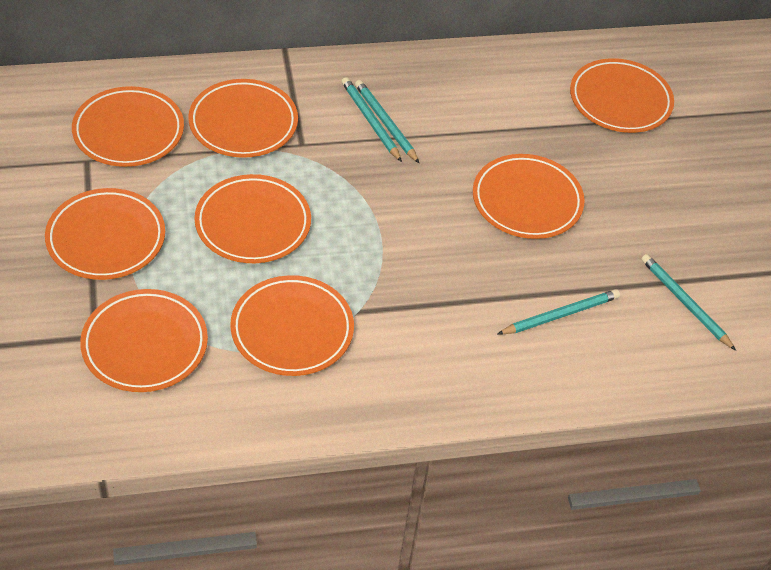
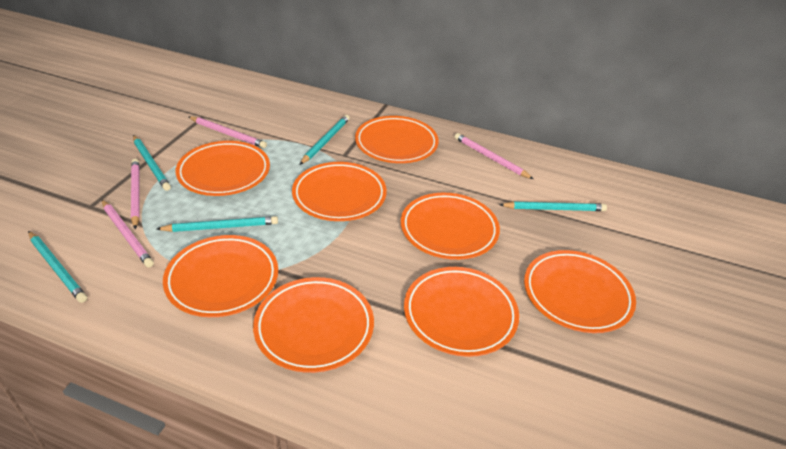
pink pencil: none = 0 -> [102,200,154,267] [131,159,140,229] [188,116,267,148] [455,133,534,179] = 4
turquoise pencil: [342,77,402,162] [355,80,419,163] [498,289,620,334] [641,254,736,351] = 4 -> [28,231,87,303] [133,135,171,191] [157,216,278,232] [300,115,350,165] [499,201,607,211] = 5

